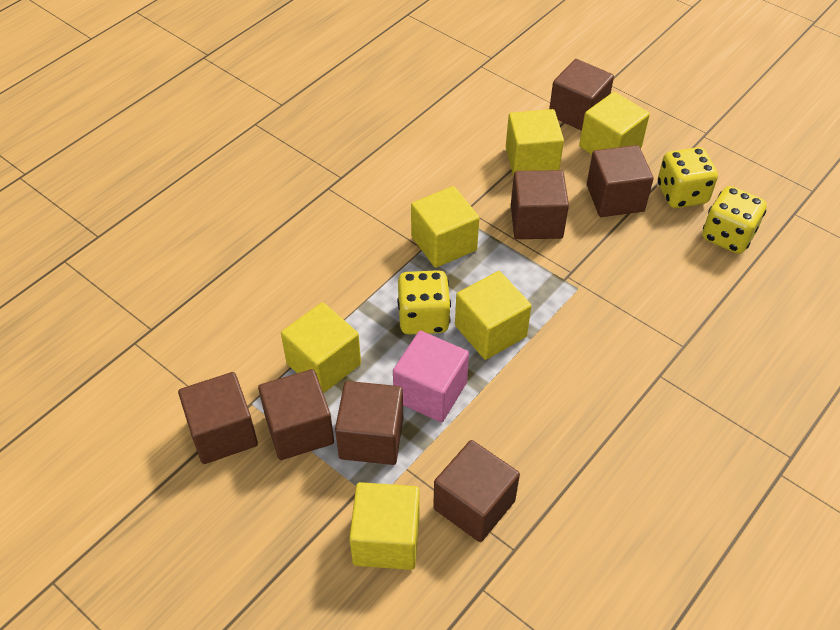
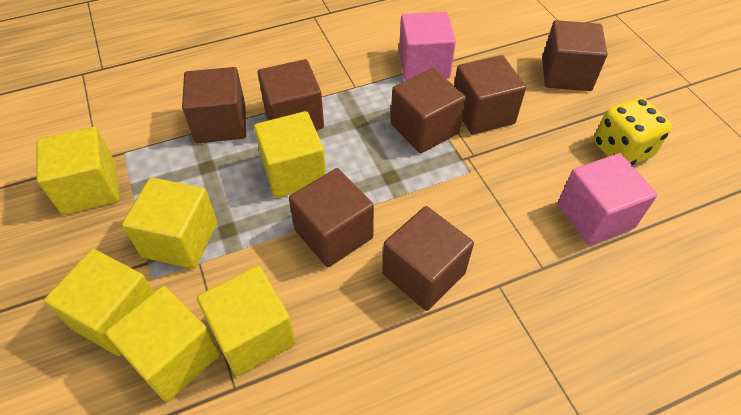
pink cube: [393,331,469,422] = 1 -> [399,12,456,80] [558,153,657,245] = 2
yellow dice: [397,270,451,335] [658,147,718,208] [702,186,767,254] = 3 -> [594,97,672,165] = 1

